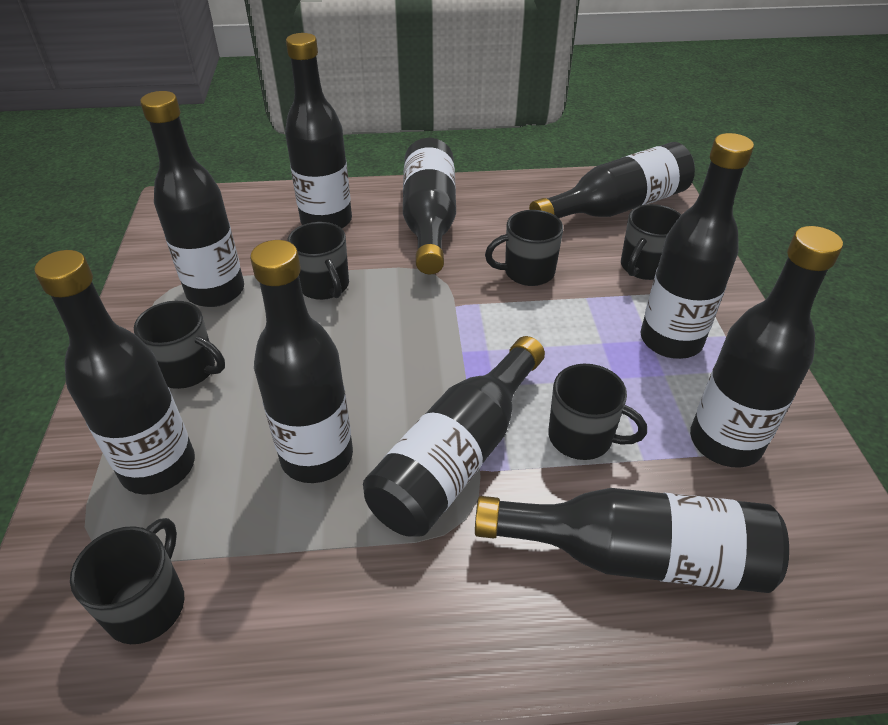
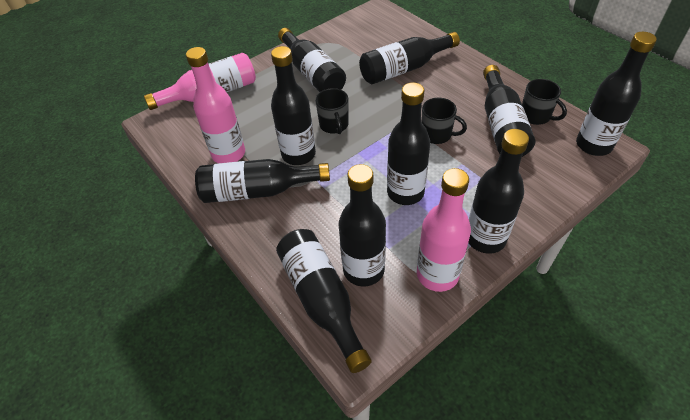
black mug: [70,518,184,644] [134,301,225,389] [287,222,349,300] [485,210,563,286] [548,364,647,460] [621,204,681,280] = 6 -> [315,88,349,134] [421,98,467,144] [522,79,567,125] = 3
pink bottle: none = 0 -> [144,53,256,110] [186,47,245,163] [417,168,471,292] = 3

